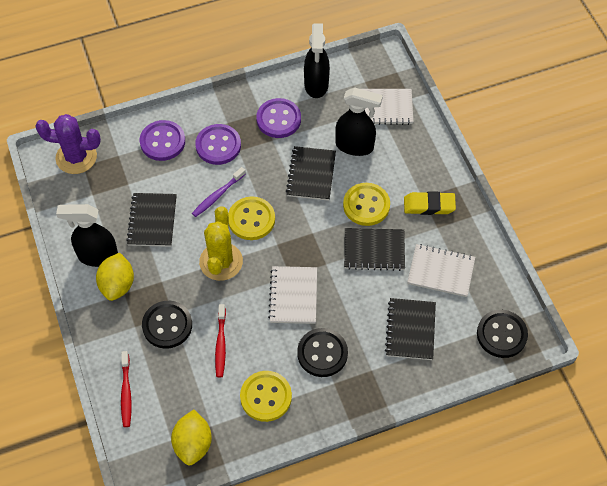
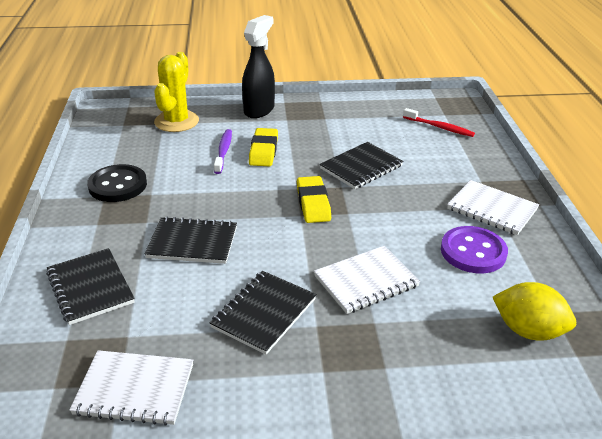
black button: [142,301,192,349] [297,328,348,377] [477,310,528,358] = 3 -> [87,164,147,202] = 1
black spray bottle: [56,204,118,267] [304,23,330,98] [335,87,383,156] = 3 -> [242,15,275,118] = 1
purple button: [140,120,185,161] [195,124,241,165] [256,98,301,138] = 3 -> [441,226,508,273] = 1
purple cactus: [35,114,101,174] = 1 -> none = 0
red toothbrush: [121,351,132,427] [215,304,226,377] = 2 -> [403,108,475,137] = 1
yellow button: [228,197,275,240] [240,371,292,422] [343,183,390,226] = 3 -> none = 0
yellow eraser: [404,191,456,215] = 1 -> [249,128,278,166] [297,176,331,223] = 2
yellow lemon: [96,253,134,301] [171,409,212,465] = 2 -> [493,282,576,341] = 1

